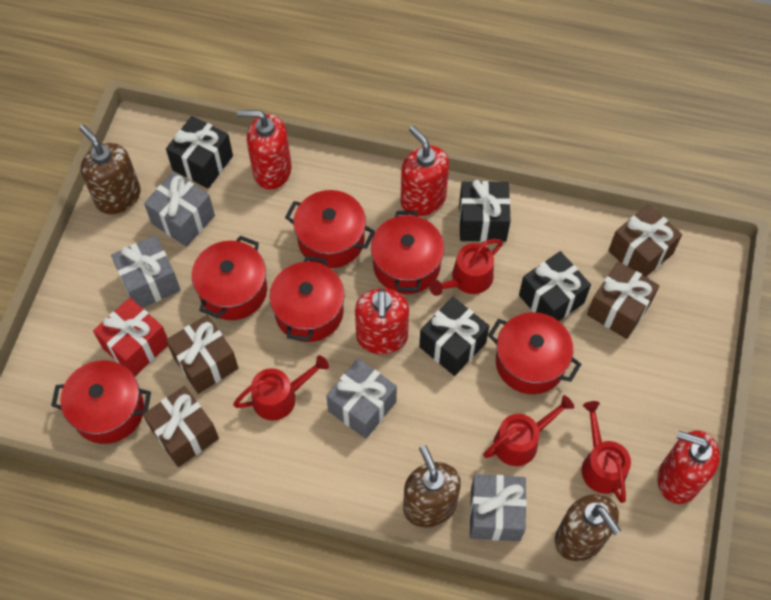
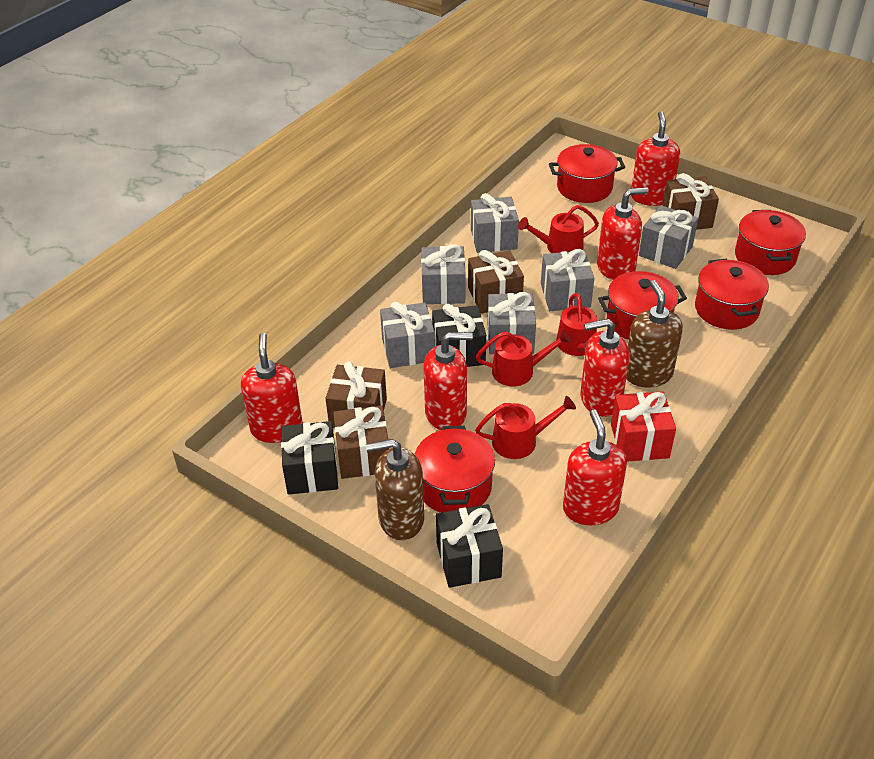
black gift: [166,116,233,189] [419,297,489,376] [459,180,511,242] [519,251,591,321] = 4 -> [281,421,338,495] [432,304,486,367] [436,504,503,588] = 3
brown soap dispenser: [79,125,141,214] [403,445,461,528] [555,494,621,561] = 3 -> [366,439,424,540] [626,280,683,388] = 2
grey gift: [111,235,181,308] [144,172,215,247] [326,358,397,439] [470,474,527,541] = 4 -> [380,302,435,368] [421,244,466,304] [471,193,519,253] [488,292,536,354] [541,249,594,311] [639,205,698,269] = 6
red pot: [51,360,151,444] [192,236,267,320] [269,256,345,342] [285,190,375,268] [371,211,444,294] [488,312,581,394] = 6 -> [415,426,495,513] [549,144,625,203] [598,271,687,340] [695,258,769,330] [735,210,806,275] = 5
red soap dispenser: [237,110,292,190] [355,288,409,354] [401,125,449,216] [658,430,720,504] = 4 -> [241,333,303,443] [423,332,473,430] [563,410,627,525] [580,319,630,417] [597,187,649,280] [631,111,680,206] = 6

